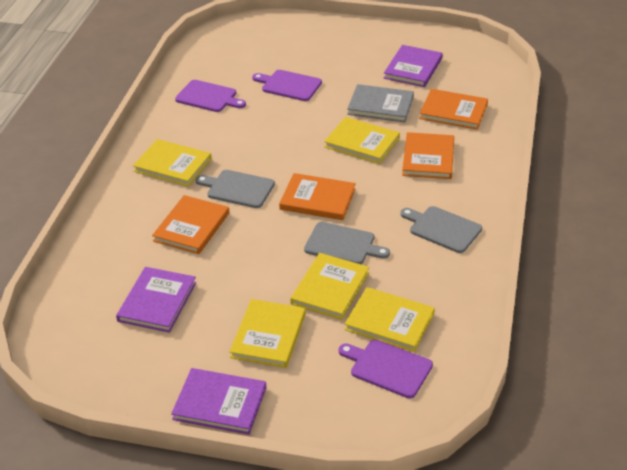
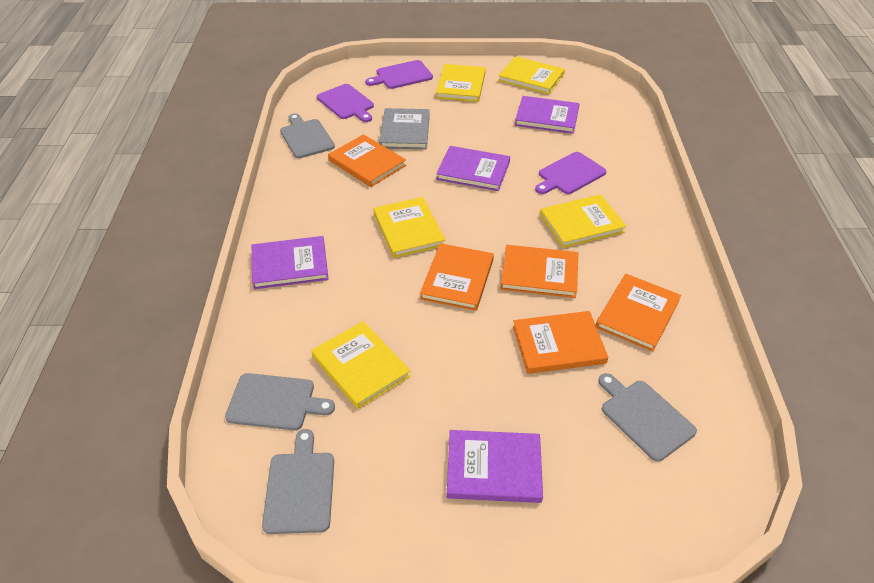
grey cutting board: [196,170,275,208] [304,222,390,264] [400,206,482,253] = 3 -> [225,373,335,430] [262,429,334,534] [280,113,335,158] [598,373,697,462] = 4
orange book: [152,195,230,254] [279,173,356,220] [402,132,454,179] [419,89,488,130] = 4 -> [328,134,406,187] [420,243,494,311] [501,245,578,298] [513,311,608,374] [596,274,681,352] = 5
purple book: [116,267,196,333] [171,368,267,435] [384,45,443,87] = 3 -> [252,236,329,289] [436,146,510,191] [447,430,543,503] [515,96,580,134] = 4

